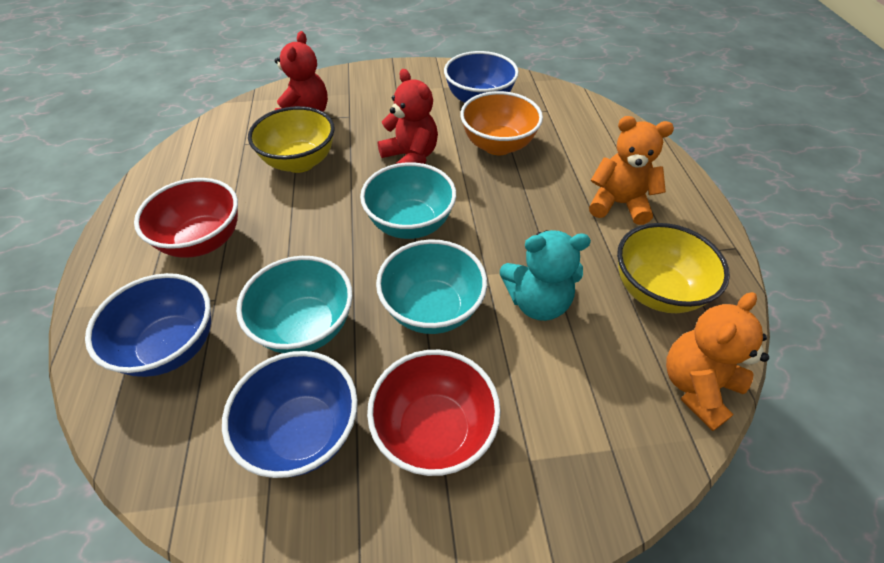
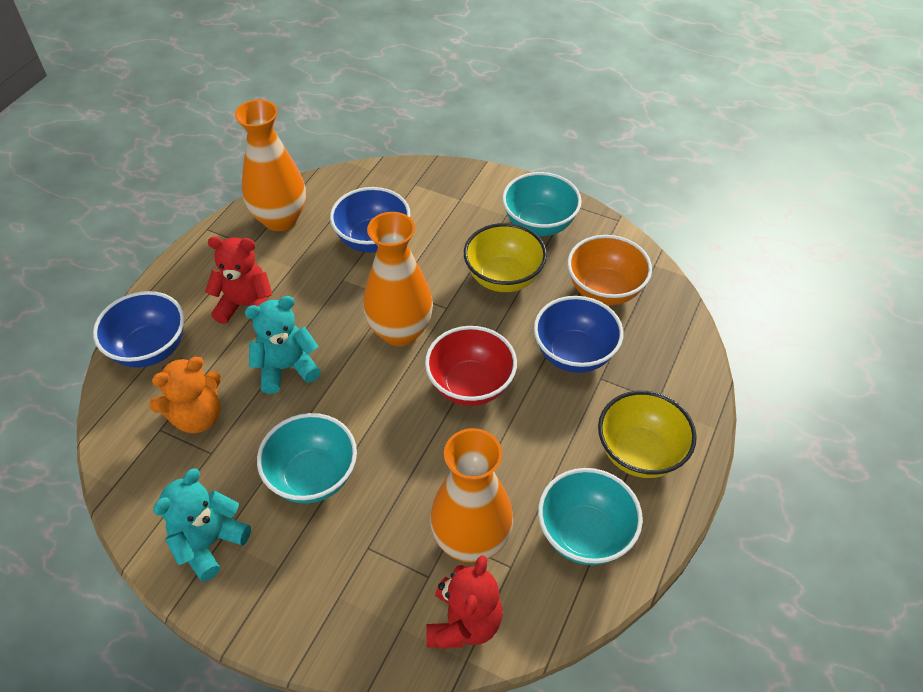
orange teddy bear: [589,116,674,225] [666,292,769,431] = 2 -> [149,357,221,433] = 1
orange vase: none = 0 -> [235,99,306,231] [363,212,433,346] [430,428,513,563] = 3
red bowl: [134,178,238,258] [367,350,501,476] = 2 -> [425,326,517,406] = 1
turquoise teddy bear: [500,230,591,321] = 1 -> [153,468,251,582] [245,296,321,394] = 2

